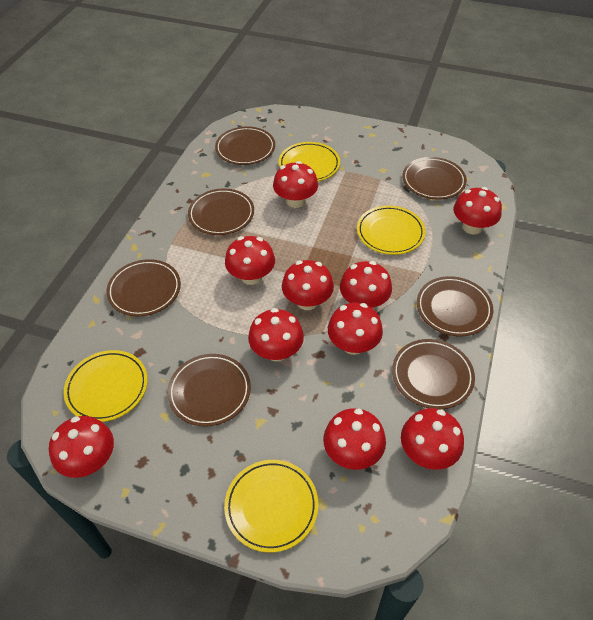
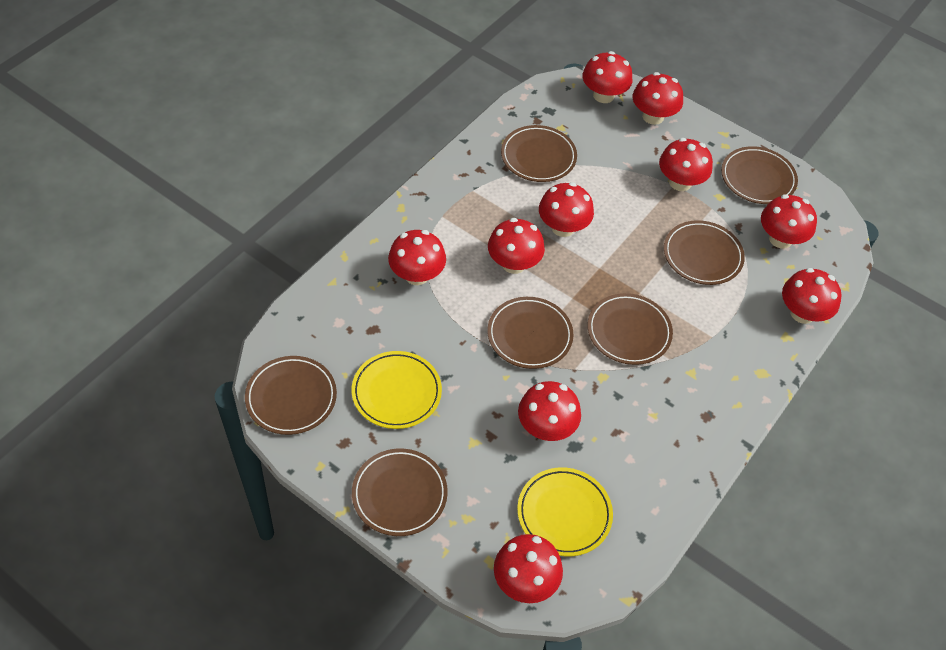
yellow plate: [64,350,148,422] [224,460,318,553] [279,142,340,181] [357,205,426,255] = 4 -> [351,351,442,429] [517,467,613,556] = 2

